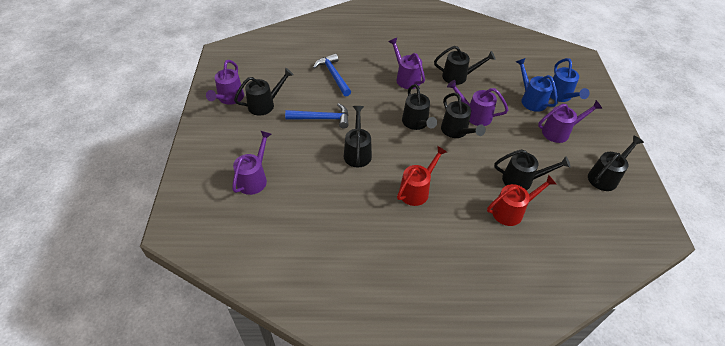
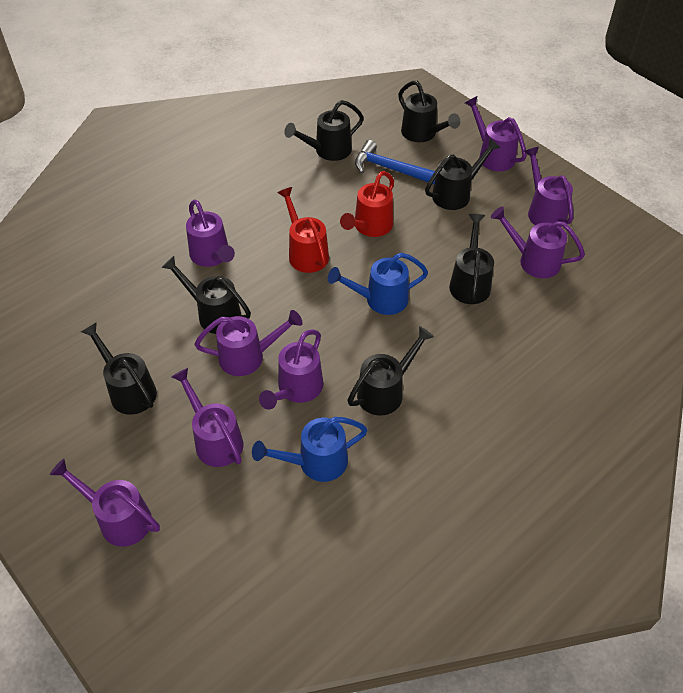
blue hammer: [285,103,349,129] [313,53,351,96] = 2 -> [355,140,435,184] = 1
purple watering can: [206,60,244,105] [232,131,271,195] [388,38,425,89] [447,80,508,126] [538,100,603,143] = 5 -> [50,459,160,547] [171,368,243,467] [186,199,235,267] [195,310,303,376] [259,329,323,410] [465,96,527,171] [491,206,585,278] [524,147,573,227] = 8

